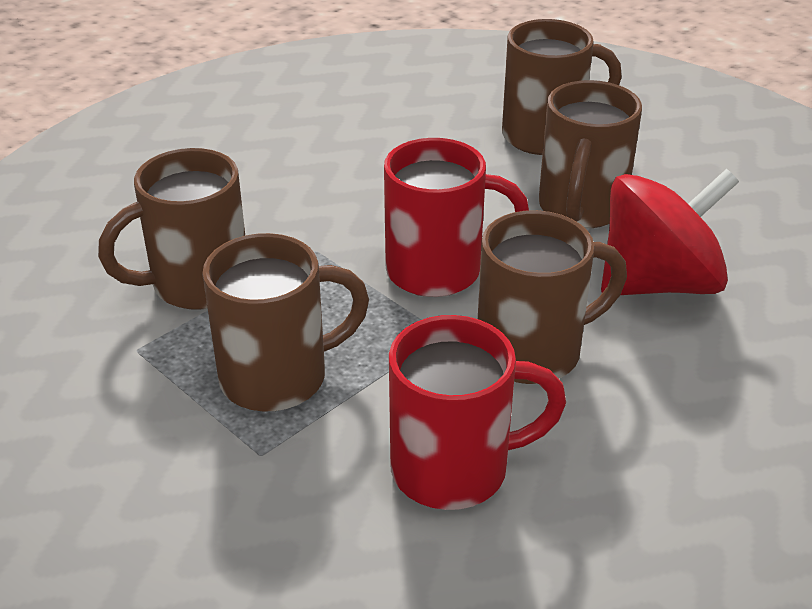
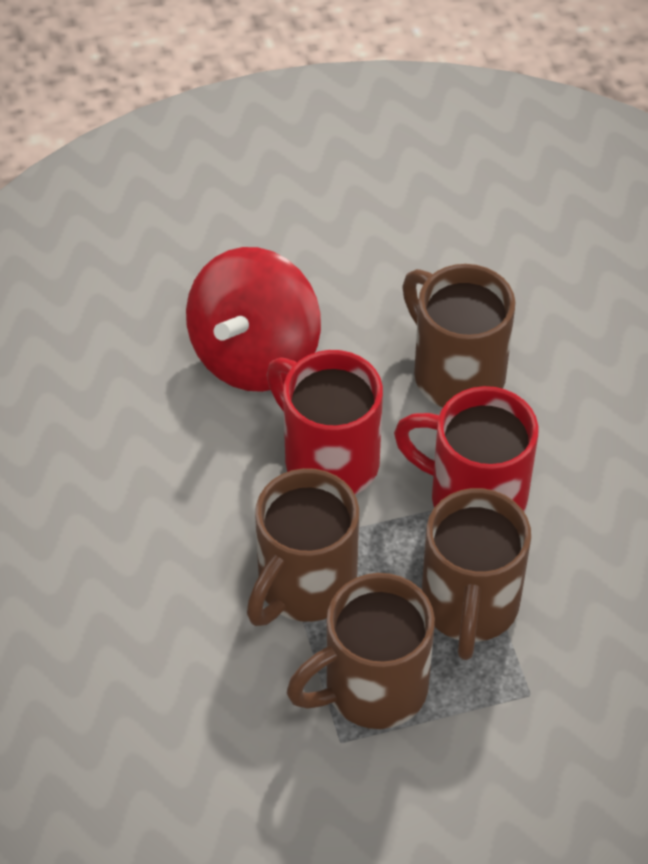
brown mug: [98,148,245,310] [202,233,369,411] [478,210,627,384] [502,19,622,155] [539,80,642,228] = 5 -> [247,468,359,626] [287,573,435,729] [402,264,515,408] [422,488,531,660] = 4

